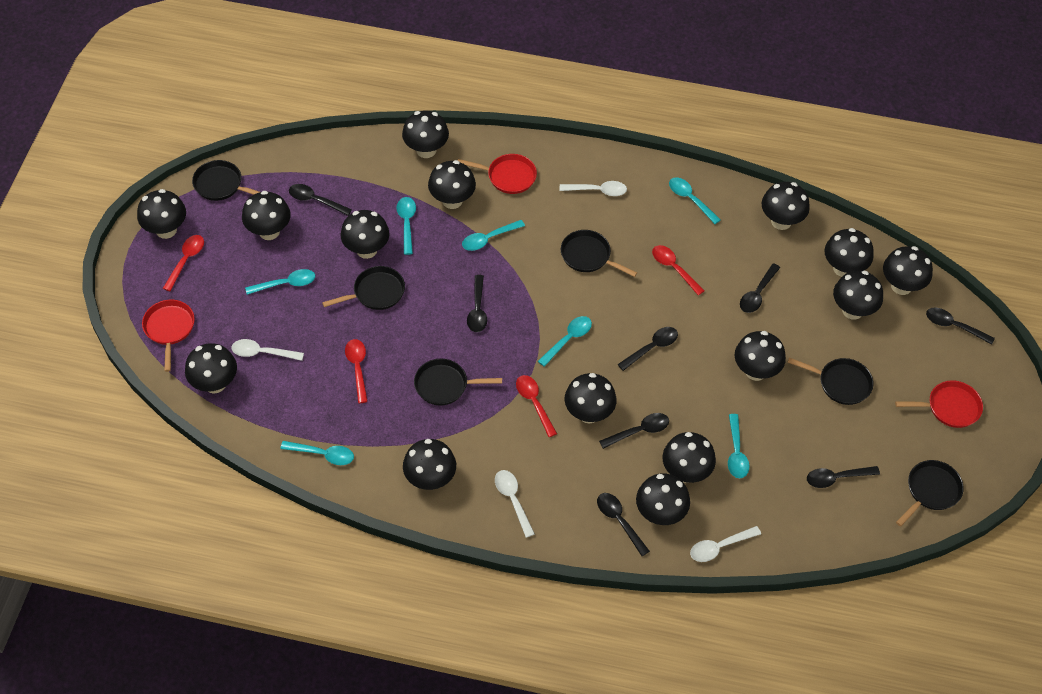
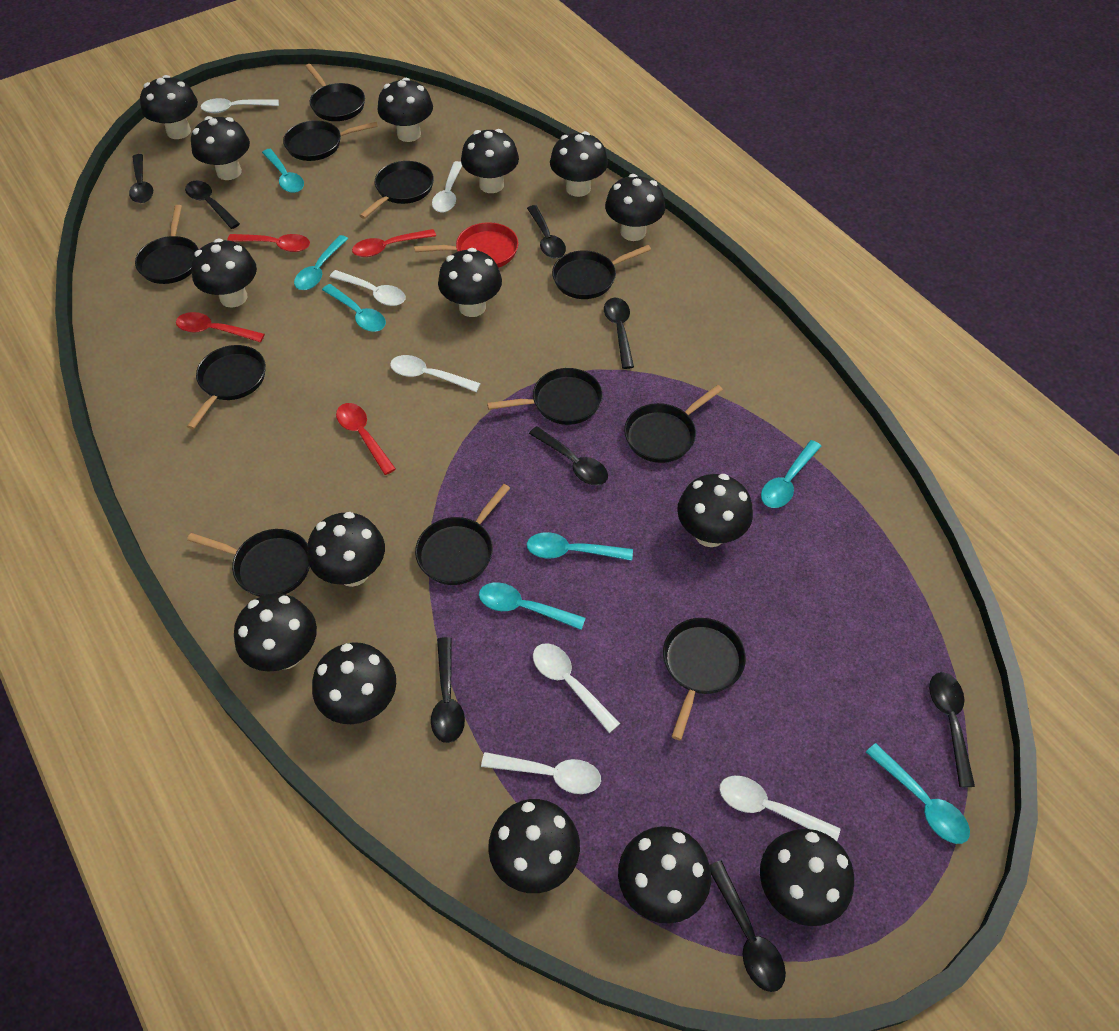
black pan: [192,160,259,201] [322,266,405,310] [414,359,502,406] [561,230,637,277] [787,358,873,405] [896,460,964,527] = 6 -> [135,205,199,284] [187,345,266,429] [187,529,310,597] [283,120,378,161] [305,64,365,121] [359,161,434,219] [415,484,510,585] [487,368,603,425] [552,245,651,299] [624,385,723,463] [663,618,746,740] = 11
red pan: [142,300,195,372] [458,154,537,194] [895,380,983,428] = 3 -> [414,222,519,268] = 1
white spoon: [232,339,304,361] [495,470,535,538] [560,181,627,196] [690,526,761,562] = 4 -> [201,98,279,113] [330,270,406,306] [390,355,481,392] [432,161,462,213] [481,752,601,794] [533,643,620,733] [719,776,841,841] = 7

